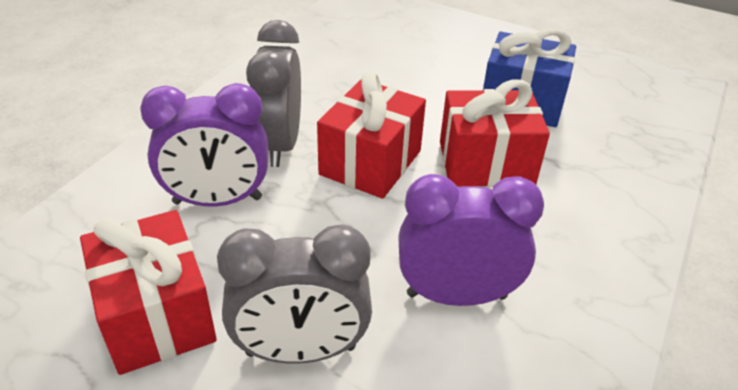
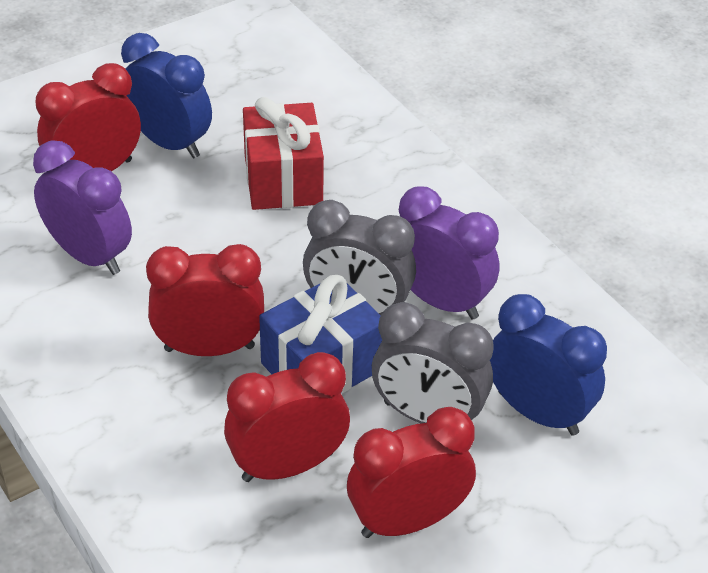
blue clock: none = 0 -> [121,33,212,159] [490,294,607,436] = 2
red clock: none = 0 -> [36,63,141,172] [146,244,264,356] [224,352,350,482] [347,407,476,538] = 4
red gift: [80,210,217,375] [317,71,426,199] [440,79,550,187] = 3 -> [243,97,324,210] = 1

